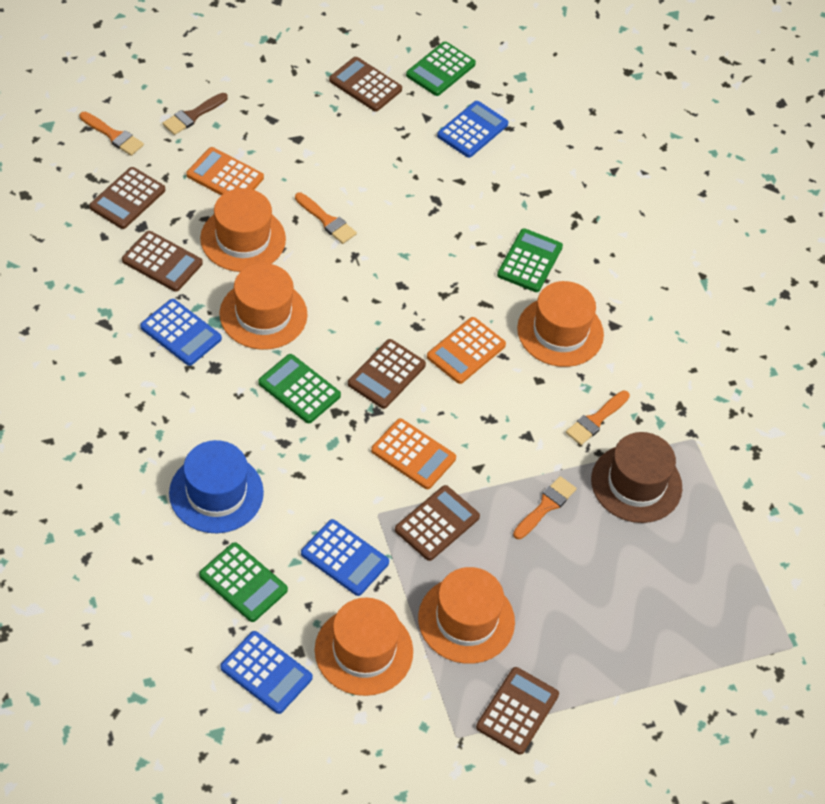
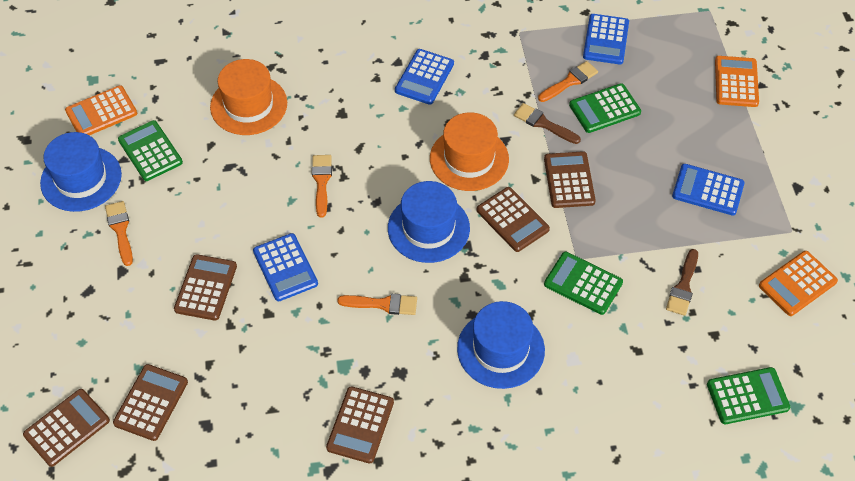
blue hat: [169,440,264,533] = 1 -> [40,132,122,212] [388,181,470,263] [457,301,545,389] = 3
brown brush: [162,93,228,135] = 1 -> [514,103,581,144] [666,249,698,316] = 2
brown hat: [591,432,682,523] = 1 -> none = 0
orange hat: [200,188,286,272] [219,263,307,350] [315,598,413,696] [418,567,515,664] [517,281,604,367] = 5 -> [210,59,287,135] [430,112,509,191] = 2

